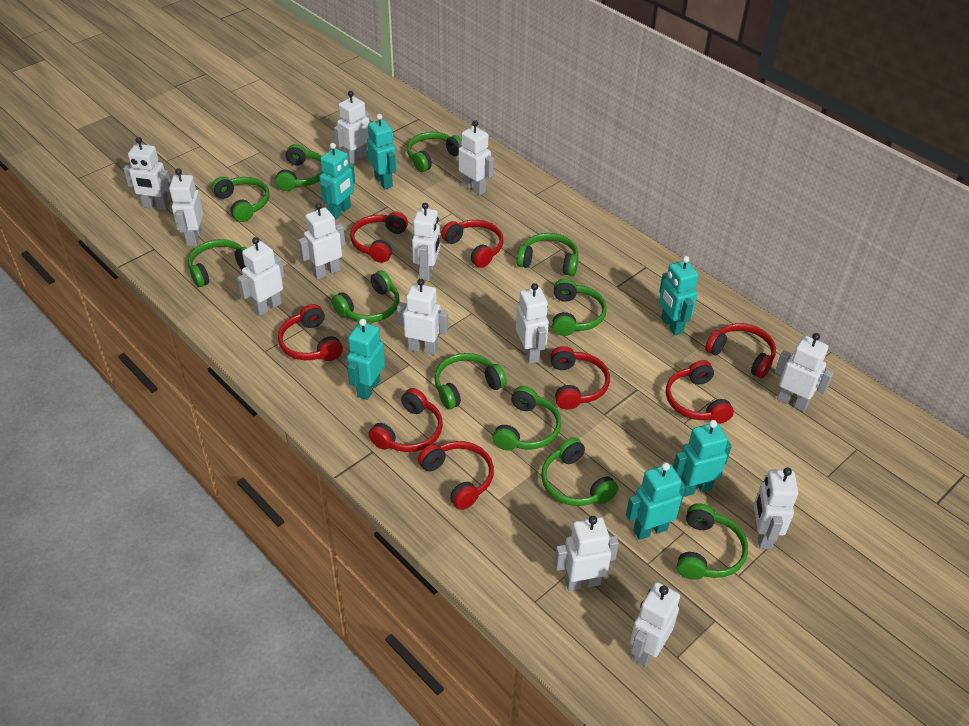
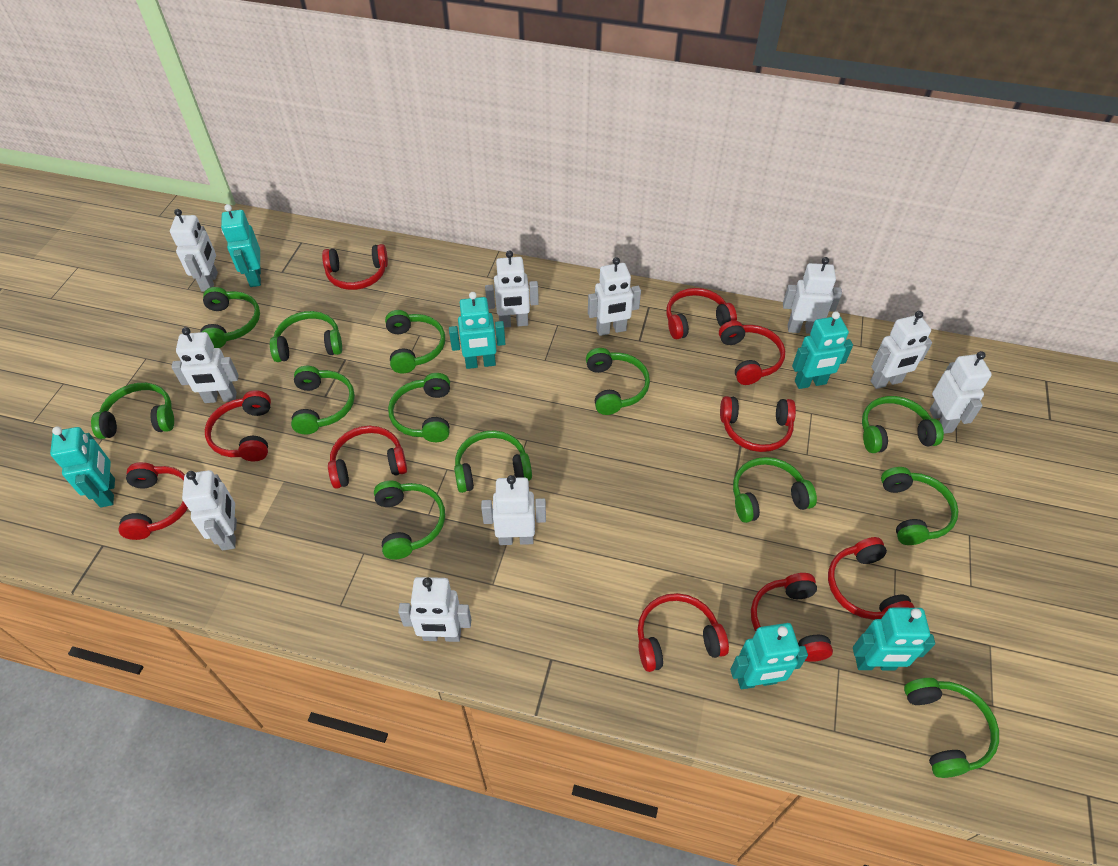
green headphones: [188,239,247,287] [212,177,269,222] [275,144,323,191] [332,270,400,323] [407,132,461,172] [434,353,507,410] [492,386,561,451] [517,233,578,276] [541,437,618,506] [552,278,607,336] [677,503,748,580] = 11 -> [91,383,174,439] [200,287,260,348] [270,311,342,362] [291,366,355,434] [374,481,445,560] [385,310,445,374] [388,373,450,442] [454,430,532,493] [586,348,650,415] [733,457,817,523] [862,396,944,453] [881,467,959,545] [904,678,999,778] = 13
red headphones: [278,304,343,361] [350,212,408,263] [368,388,443,452] [418,441,494,510] [441,220,504,268] [550,346,610,410] [666,360,734,424] [705,323,776,378] = 8 -> [119,462,188,540] [205,390,271,461] [322,244,388,290] [328,426,407,489] [637,593,729,672] [666,288,737,339] [719,320,785,385] [720,396,796,452] [751,573,833,662] [828,537,914,620] = 10
white robot: [123,137,171,211] [169,168,203,246] [237,237,285,316] [298,203,345,280] [334,91,370,164] [397,279,448,355] [412,202,440,281] [458,120,494,195] [516,283,549,364] [554,516,619,591] [630,582,680,667] [754,468,798,549] [775,333,834,412] = 13 -> [170,209,218,292] [172,327,239,403] [182,470,237,550] [398,577,472,642] [481,475,546,545] [485,250,539,328] [588,257,641,336] [783,257,842,334] [870,311,932,389] [929,351,992,434] = 10

